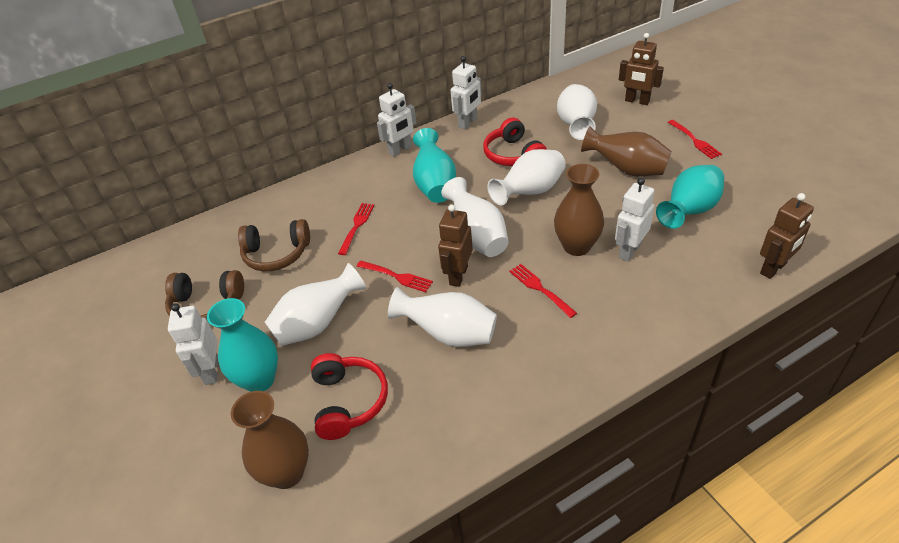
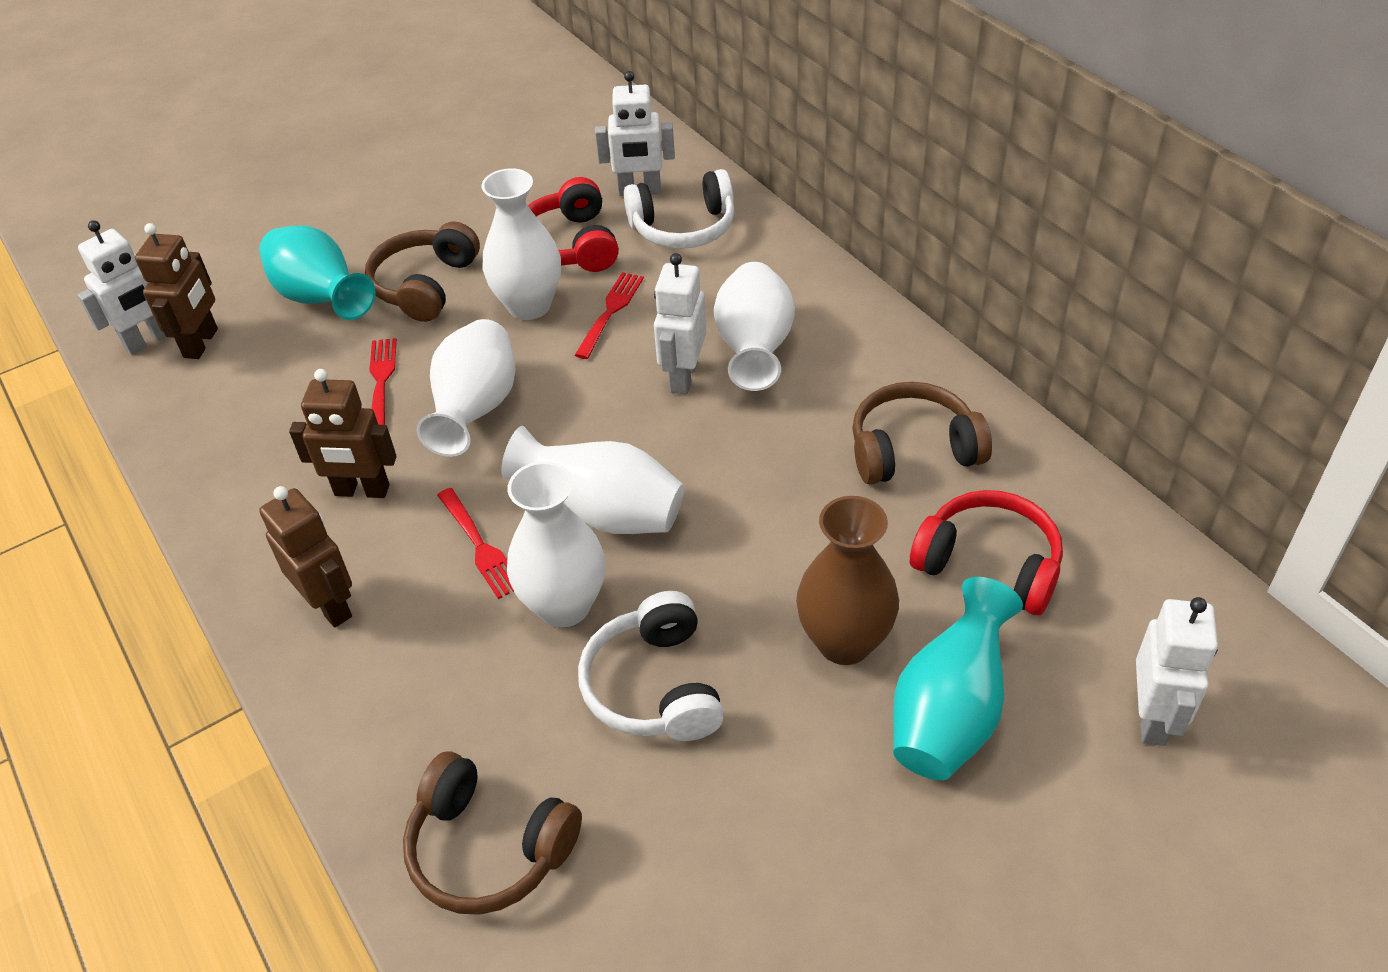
brown headphones: [165,270,244,323] [238,219,310,271] = 2 -> [365,222,480,322] [403,751,582,915] [852,382,992,485] = 3
brown vase: [231,391,309,489] [554,164,604,256] [581,126,672,177] = 3 -> [796,496,899,665] = 1
red fork: [338,203,374,255] [357,260,433,292] [509,264,577,318] [668,120,722,159] = 4 -> [369,338,397,425] [437,488,514,599] [575,272,644,359] = 3
turquoise vase: [207,298,278,392] [413,128,456,203] [656,165,724,229] = 3 -> [259,225,376,320] [893,577,1023,780] = 2
white headphones: none = 0 -> [578,591,724,741] [624,169,734,249] = 2

